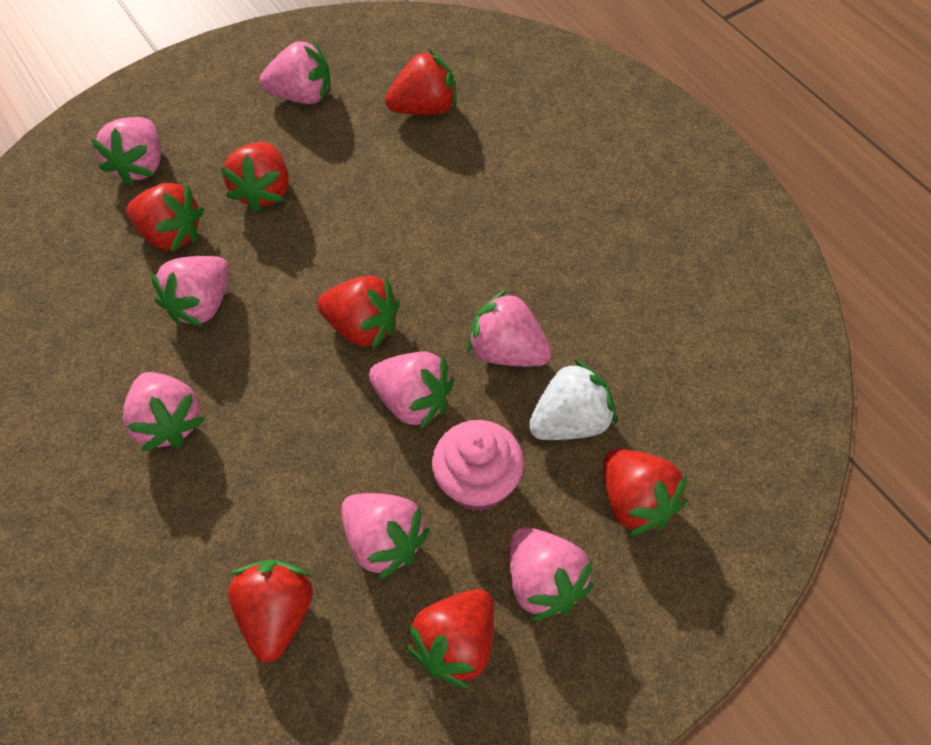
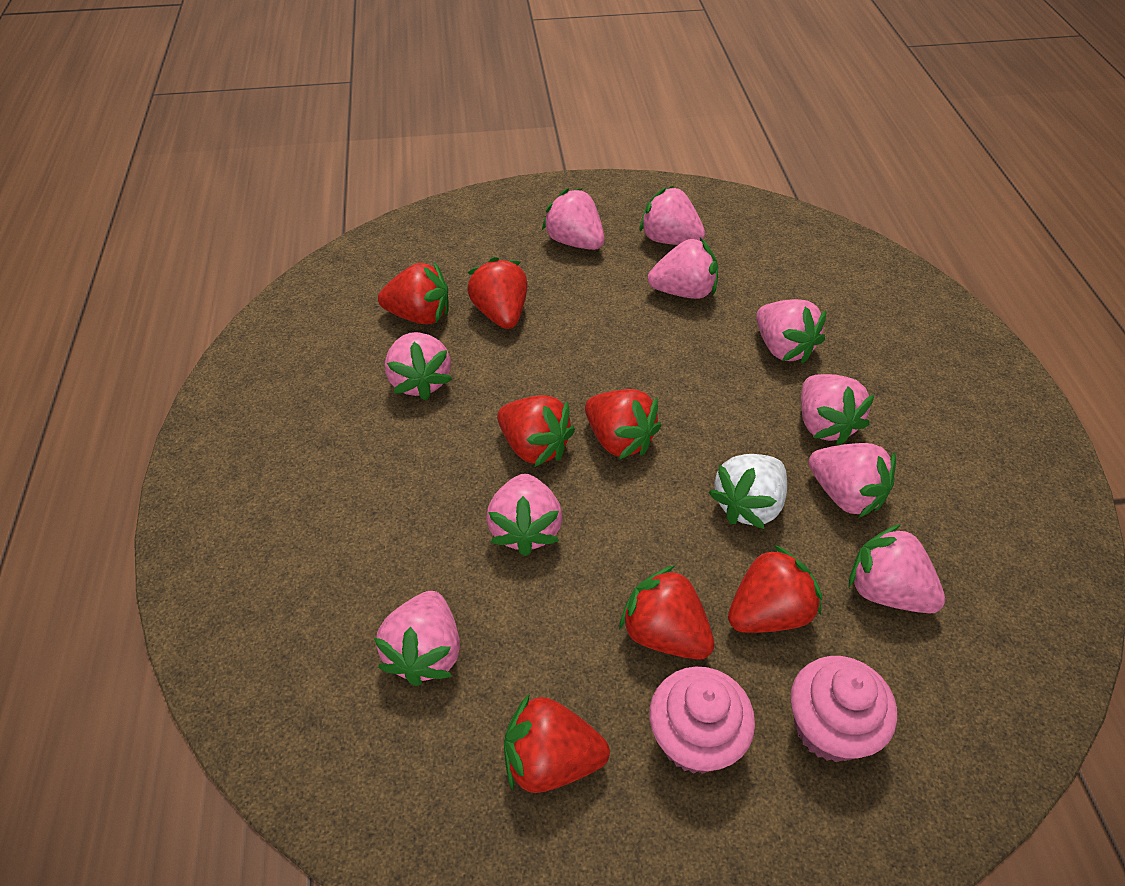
pink cupcake: [432,420,524,511] = 1 -> [649,667,755,774] [791,656,897,762] = 2
pink strawberry: [91,117,161,186] [123,372,205,451] [151,256,230,327] [259,39,331,104] [341,493,430,580] [369,352,454,430] [467,289,552,366] [510,527,594,621] = 8 -> [374,591,460,686] [385,332,452,400] [486,474,562,556] [542,188,605,250] [640,186,705,245] [648,238,718,299] [756,299,827,363] [801,374,874,445] [808,443,896,518] [849,524,945,613] = 10

